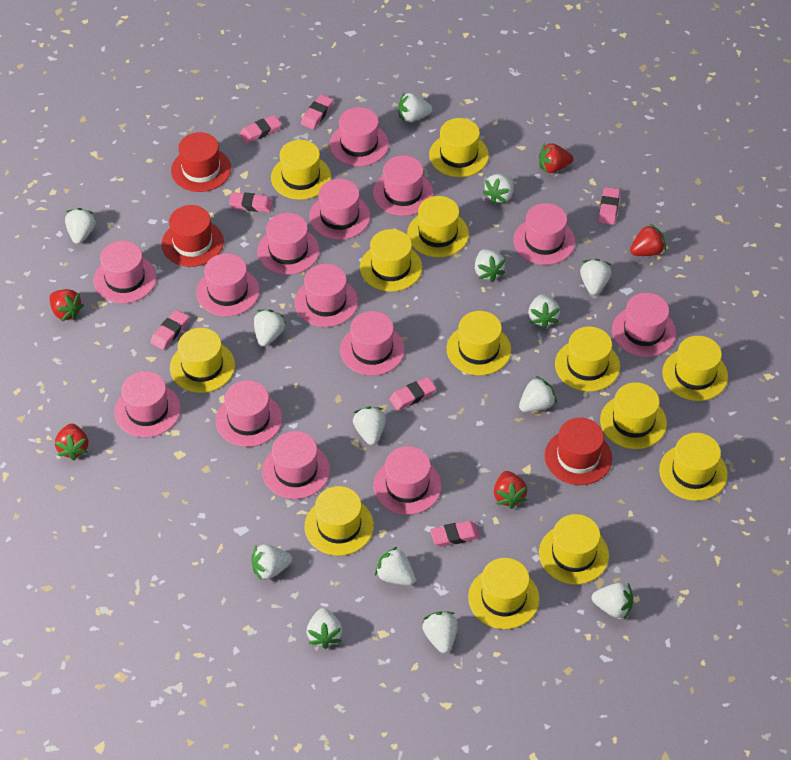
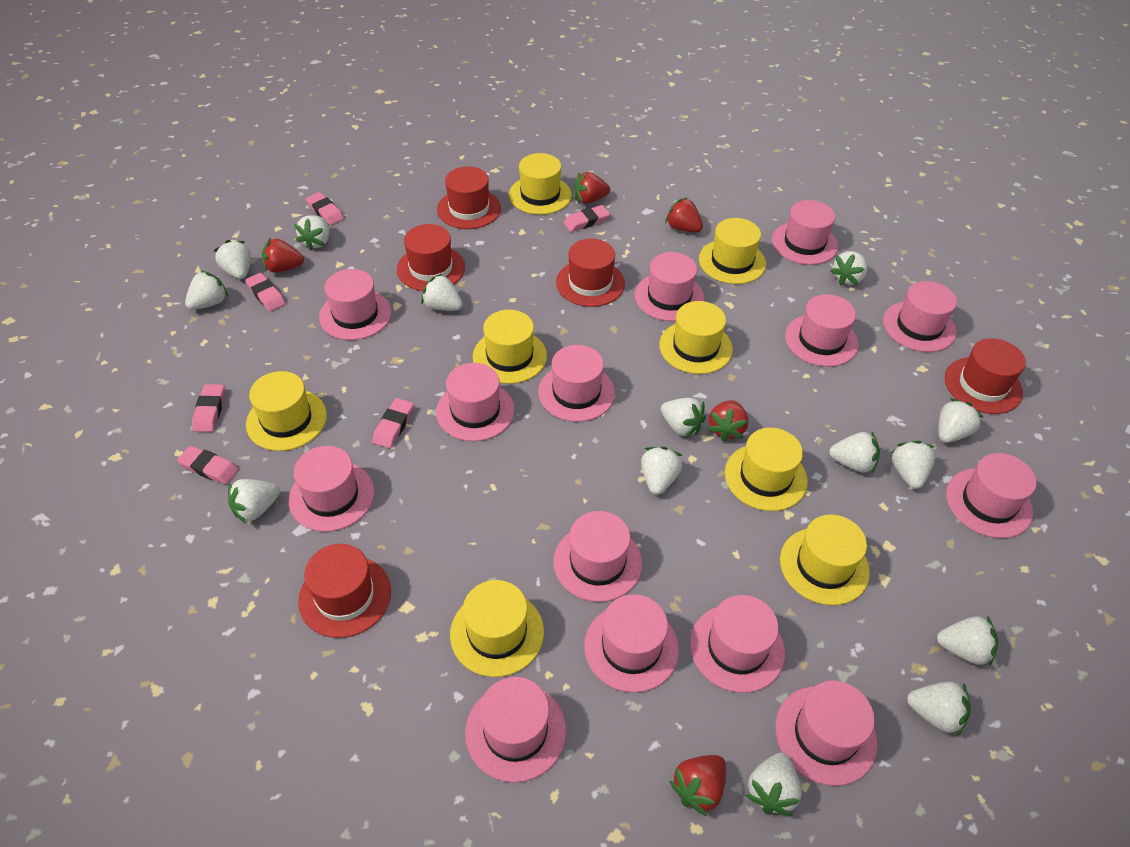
pink eraser: [150,310,189,350] [229,192,273,212] [239,115,281,143] [301,95,333,129] [389,377,436,411] [430,521,480,547] [598,187,620,225] = 7 -> [177,446,239,484] [192,384,225,432] [245,273,286,312] [306,192,344,225] [372,398,414,448] [563,205,610,232] = 6
red hat: [162,205,224,267] [171,132,231,192] [545,418,612,485] = 3 -> [298,544,391,638] [397,224,465,291] [437,167,501,229] [556,238,625,307] [945,338,1026,414] = 5
yellow hat: [170,328,235,393] [271,140,331,200] [305,486,374,556] [360,229,422,292] [407,196,469,257] [429,118,489,177] [447,311,511,375] [468,558,540,629] [539,514,609,584] [555,327,620,392] [600,382,667,449] [659,433,728,501] [662,336,728,401] = 13 -> [246,371,327,451] [450,580,544,677] [473,309,547,384] [509,153,572,215] [659,301,733,374] [699,218,766,284] [725,428,808,511] [780,514,870,605] = 8

